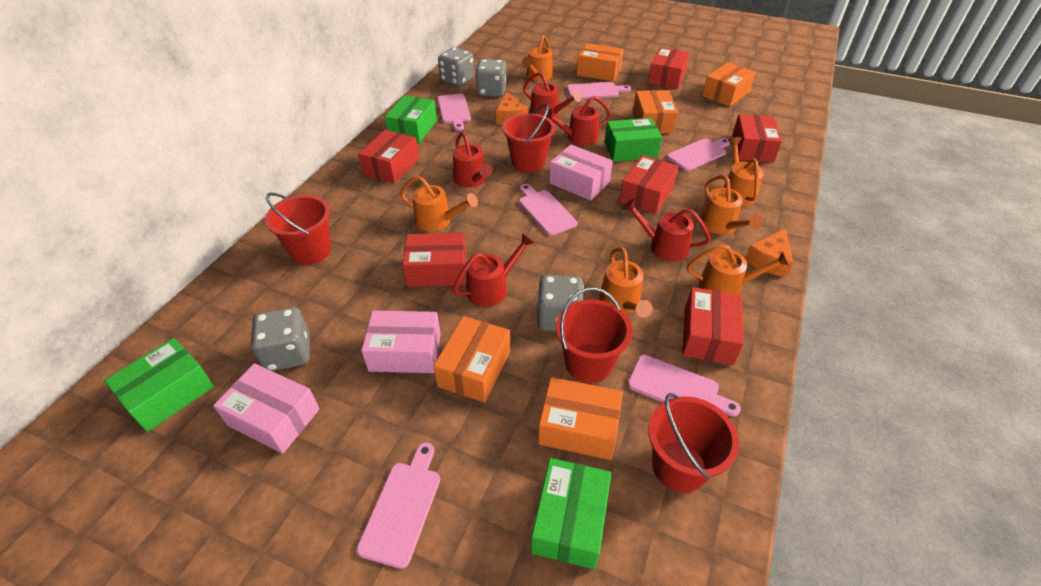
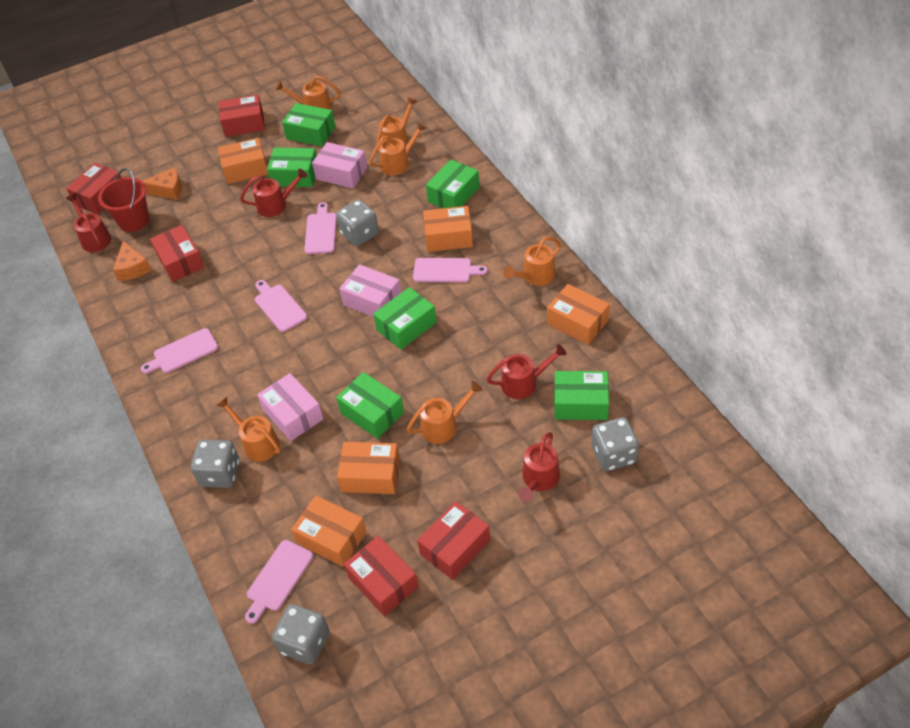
green box: [104,338,214,432] [385,95,437,143] [531,458,611,569] [605,118,662,162] = 4 -> [267,147,317,187] [282,103,335,146] [336,372,404,439] [373,287,437,350] [426,159,479,208] [554,371,609,420] = 6
pink cutting board: [356,443,440,569] [438,94,471,131] [519,184,577,236] [567,82,631,99] [628,355,741,417] [667,138,730,171] = 6 -> [141,328,218,374] [245,540,313,624] [255,280,307,332] [304,202,337,254] [413,258,488,282] = 5
red box: [358,130,419,184] [402,233,467,287] [619,155,678,214] [648,47,690,89] [682,287,744,365] [732,114,782,163] = 6 -> [66,163,121,214] [150,225,205,282] [219,95,265,137] [344,536,419,616] [417,501,490,580] = 5
red bucket: [265,192,331,265] [503,104,555,172] [556,287,632,383] [648,393,739,493] = 4 -> [98,168,149,232] = 1
red watering can: [453,132,493,187] [453,233,535,307] [523,72,582,118] [543,96,611,146] [623,199,711,262] = 5 -> [66,194,111,252] [240,169,307,217] [487,344,567,399] [518,432,560,502] = 4

